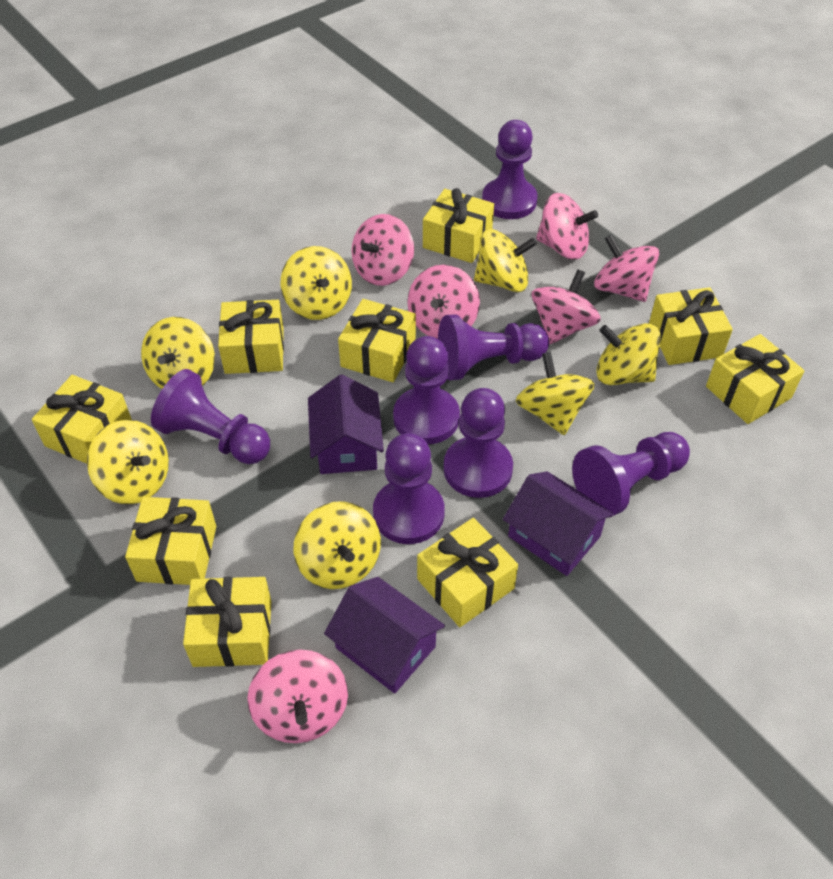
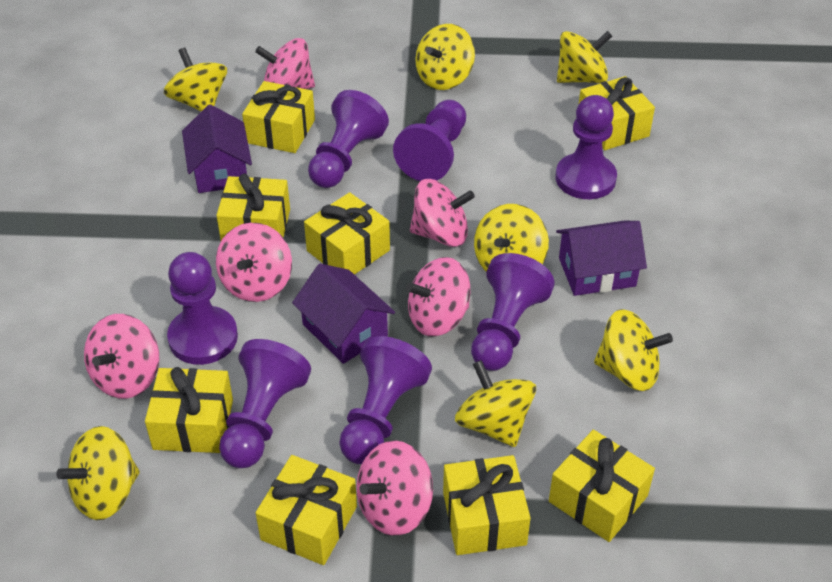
yellow gift: [32,375,132,464] [125,497,216,585] [183,577,272,667] [218,300,284,374] [338,299,416,382] [417,518,518,627] [423,188,494,263] [649,287,733,365] [706,334,804,424] = 9 -> [145,367,233,453] [216,174,290,240] [242,81,315,153] [256,455,357,565] [304,192,390,275] [443,455,531,555] [549,429,655,542] [579,76,655,150] = 8

